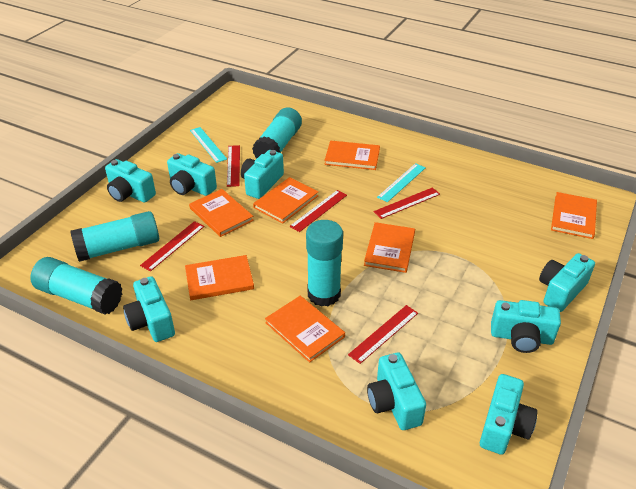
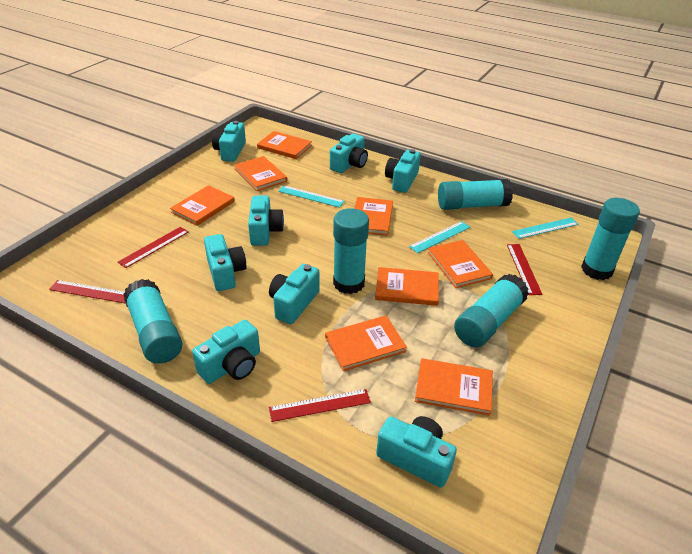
orange book: [185,255,254,300] [189,189,254,237] [253,177,318,224] [265,296,345,363] [324,141,380,170] [364,222,415,273] [551,192,597,239] = 7 -> [170,185,235,226] [234,156,287,191] [257,131,312,159] [325,316,407,371] [354,197,393,236] [375,267,439,306] [415,358,493,416] [428,240,493,288] = 8
red ruler: [140,221,205,271] [227,145,240,187] [289,190,347,232] [348,305,418,364] [374,187,440,219] = 5 -> [49,280,126,304] [118,227,189,268] [269,389,371,422] [507,244,543,295] = 4
turquoise glue stick: [30,257,122,314] [70,211,159,262] [252,107,302,158] [306,220,343,307] = 4 -> [123,279,183,364] [333,208,369,294] [438,179,513,210] [454,274,529,347] [581,198,640,280] = 5
turquoise ruler: [190,127,227,163] [377,163,426,202] = 2 -> [278,185,344,208] [409,221,470,253] [512,218,579,239] = 3

